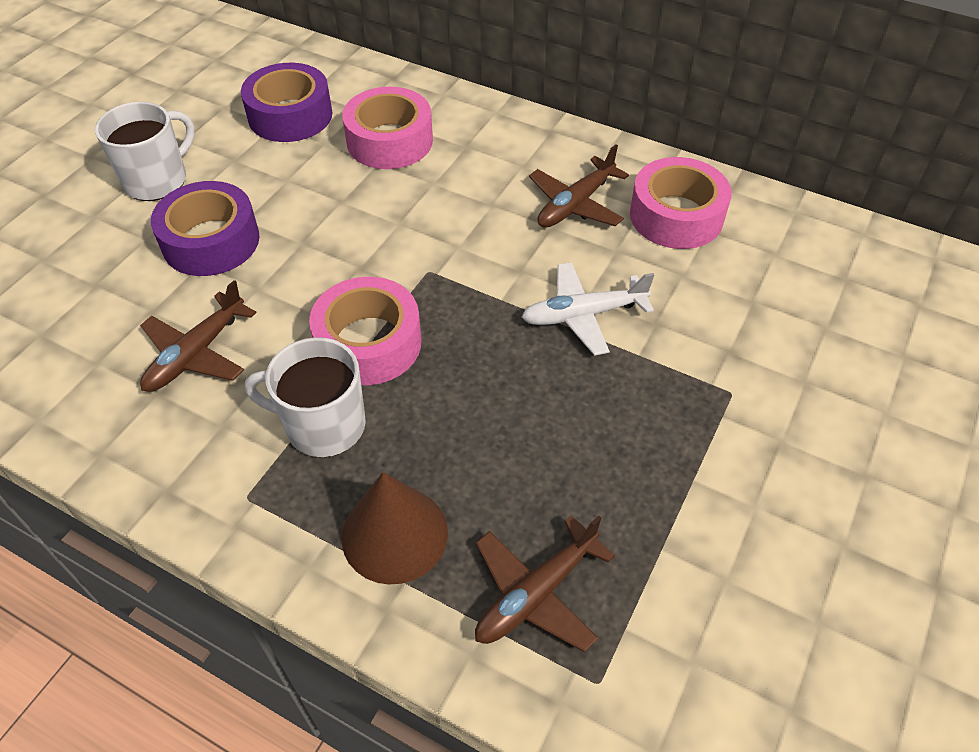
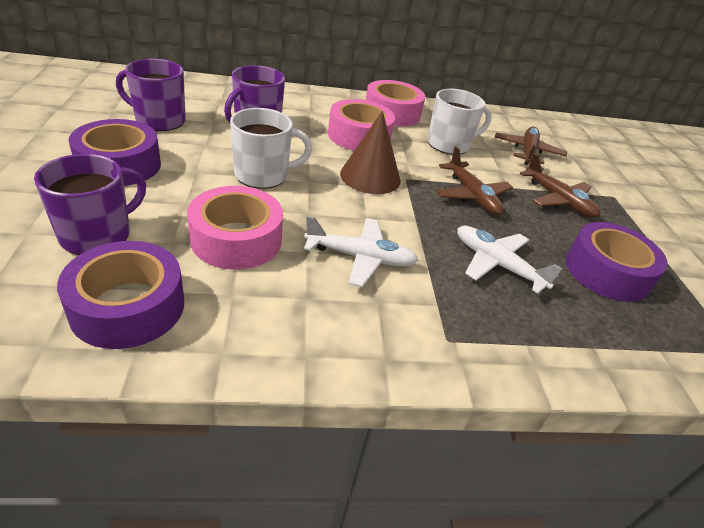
purple mug: none = 0 -> [34,154,146,255] [116,59,186,131] [224,65,285,123] = 3
purple tape: [151,181,259,276] [241,63,333,142] = 2 -> [57,241,184,349] [69,119,161,186] [566,222,668,302] = 3
white plane: [522,262,654,356] = 1 -> [304,216,418,287] [457,226,562,294] = 2

